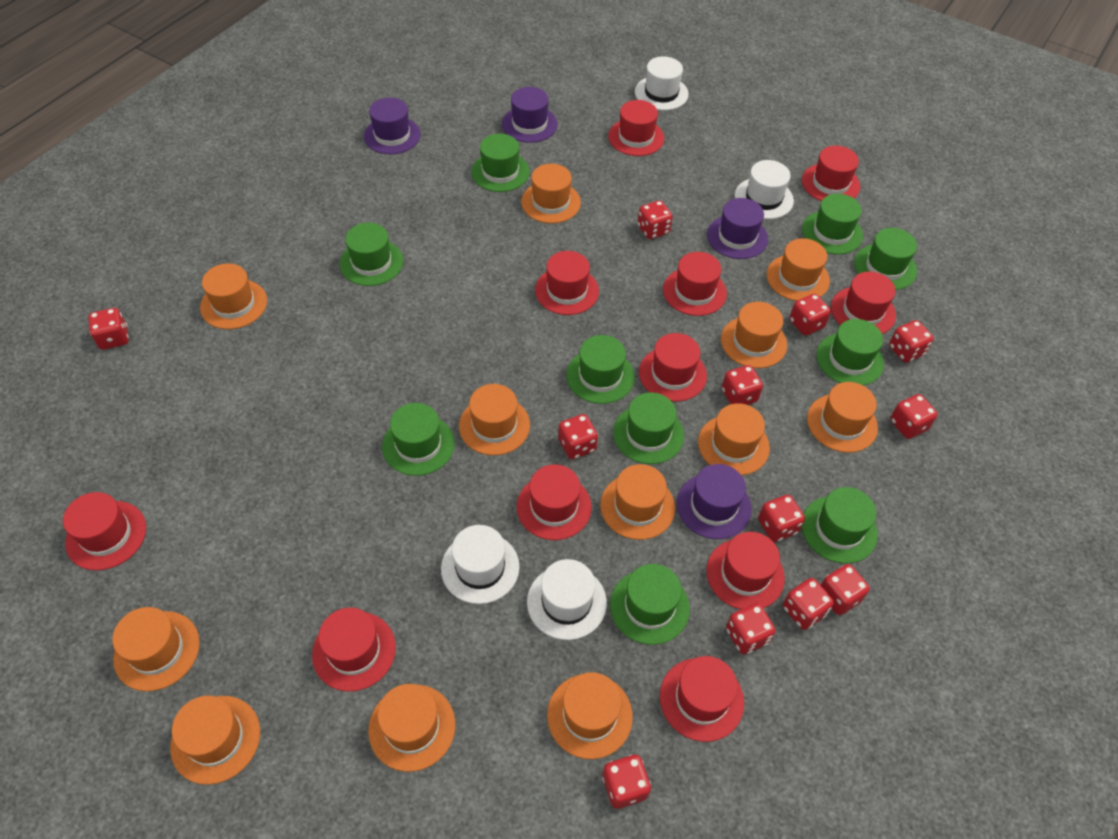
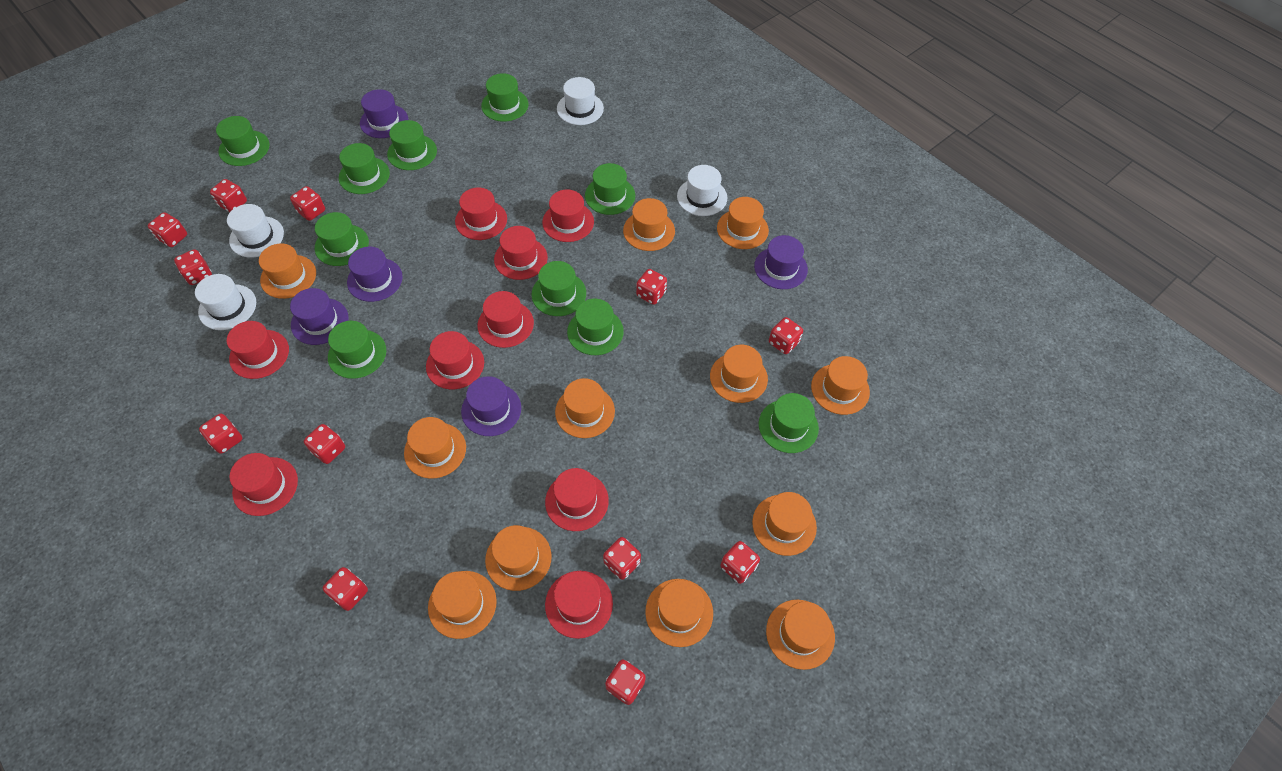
purple hat: [364,98,421,154] [502,87,558,143] [677,464,752,539] [707,198,768,259] = 4 -> [290,288,348,345] [347,247,403,302] [360,89,408,138] [461,376,521,436] [754,235,808,289] = 5
red hat: [63,492,146,570] [312,608,396,692] [517,465,592,540] [535,251,599,315] [608,100,664,156] [639,333,707,402] [660,656,744,742] [663,252,727,316] [706,532,785,609] [802,146,860,201] [831,271,896,334] = 11 -> [227,321,289,379] [229,453,298,516] [426,331,484,389] [455,187,507,240] [477,291,534,348] [494,226,548,280] [542,189,594,242] [545,468,609,531] [545,571,613,639] = 9

